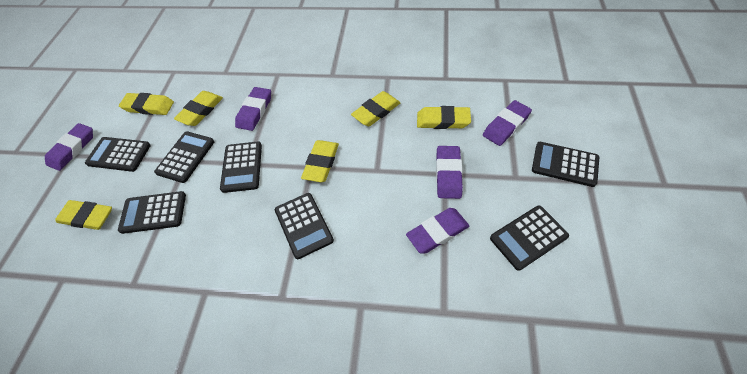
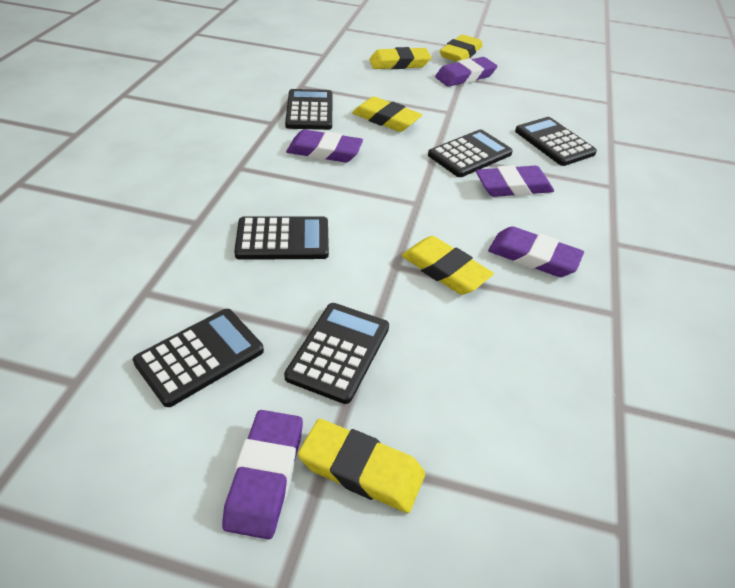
black calculator: [85,137,151,172] [118,191,186,234] [154,132,214,183] [220,141,262,193] [275,193,334,259] [490,205,569,271] [532,142,599,187] = 7 -> [133,309,264,407] [234,216,329,260] [284,303,389,404] [285,89,333,130] [428,129,513,177] [515,117,597,166] = 6
yellow eraser: [55,200,112,230] [119,93,174,115] [174,91,223,126] [301,140,339,182] [351,91,400,126] [417,106,471,129] = 6 -> [298,419,425,513] [352,97,422,132] [369,47,431,69] [402,236,494,295] [440,34,483,62] = 5

